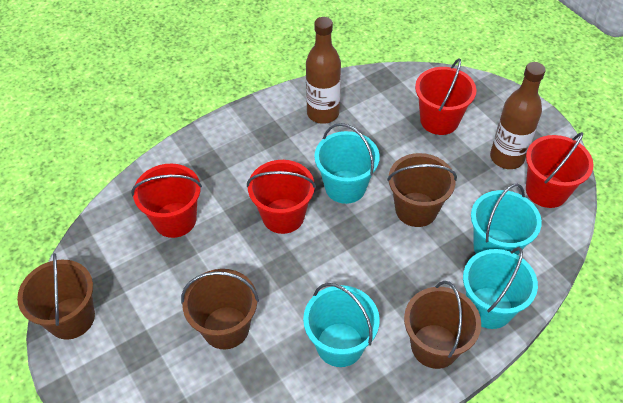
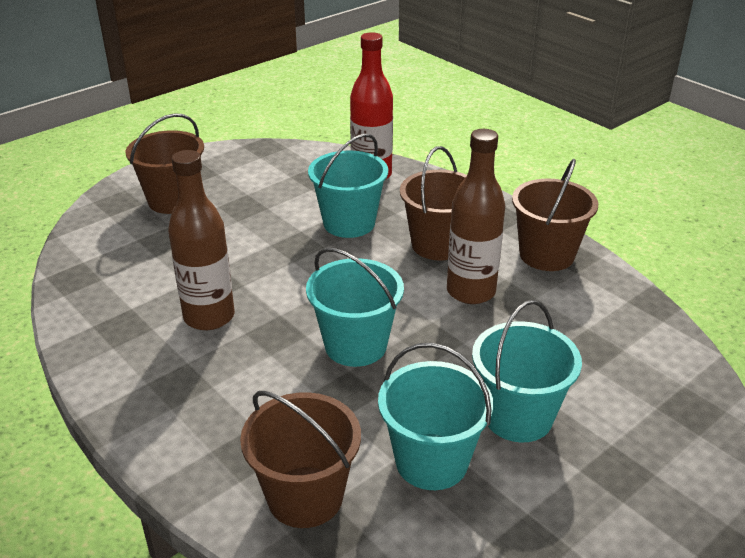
red bottle: none = 0 -> [350,32,393,179] = 1
red bucket: [131,163,202,238] [247,160,316,234] [415,58,476,135] [526,132,594,208] = 4 -> none = 0

